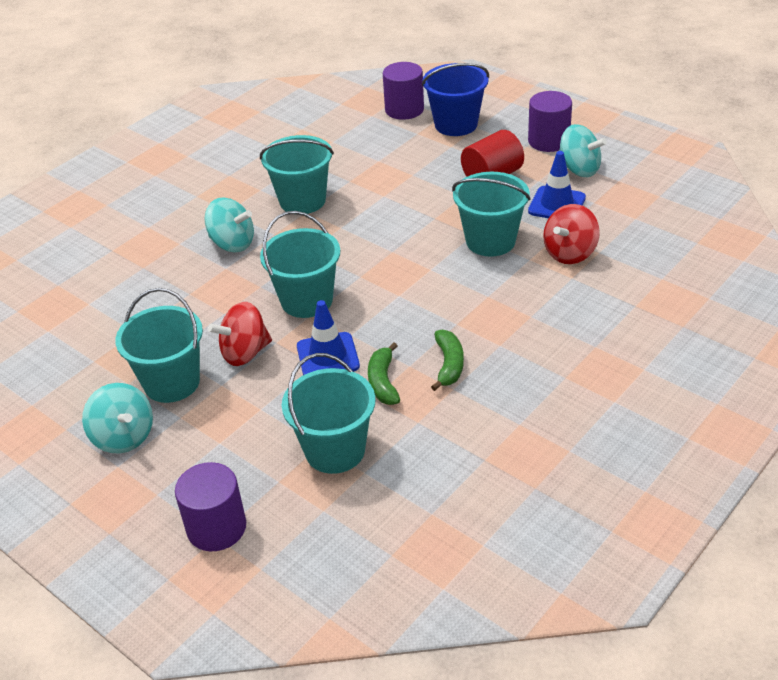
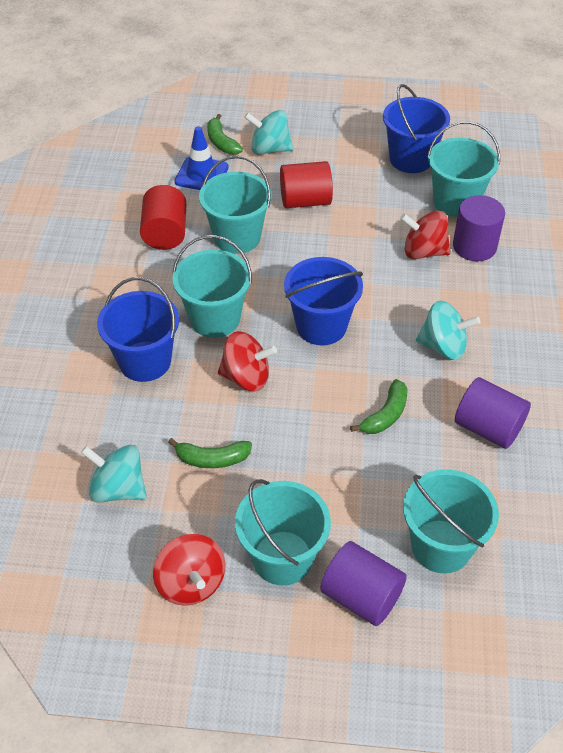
blue bucket: [422,63,489,136] = 1 -> [97,277,179,382] [284,257,363,345] [383,84,450,173] = 3
blue traffic cone: [297,300,360,375] [528,151,586,218] = 2 -> [174,126,228,190] = 1
green banana: [368,343,400,405] [431,330,464,391] = 2 -> [168,438,252,468] [207,114,243,155] [350,379,407,434] = 3
red cylinder: [461,130,524,177] = 1 -> [140,185,187,250] [280,161,333,208] = 2
red spinning top: [208,302,272,366] [543,204,600,264] = 2 -> [153,534,225,606] [218,331,277,391] [400,210,451,259] = 3

